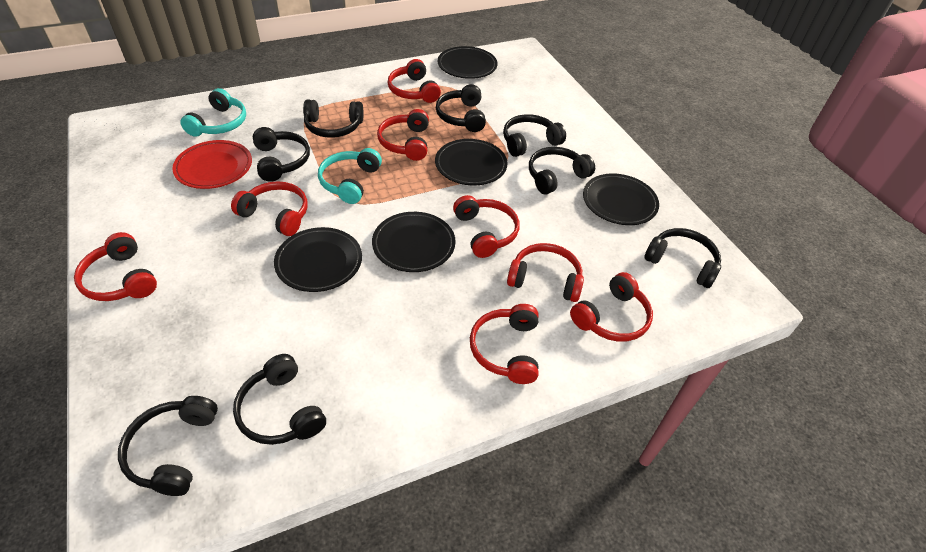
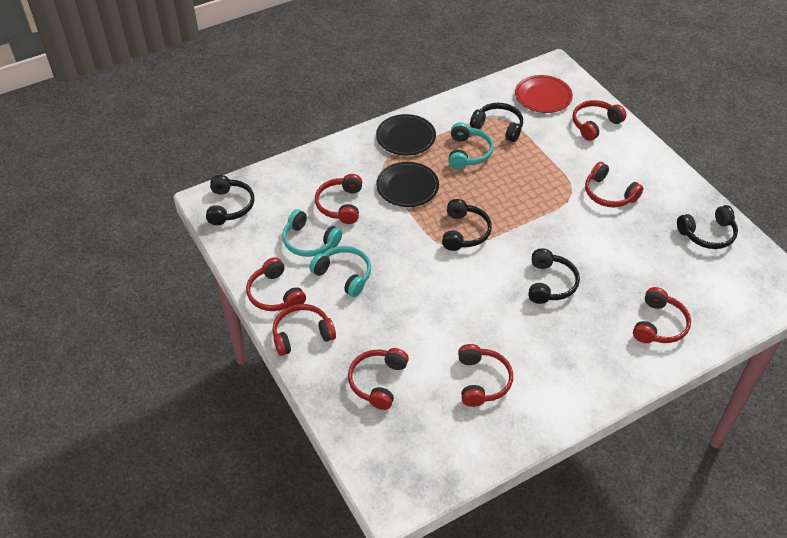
black headphones: [118,396,218,496] [233,354,326,445] [253,127,310,182] [303,99,363,138] [436,84,486,132] [503,114,566,157] [529,147,595,194] [644,228,721,288] = 8 -> [206,175,255,225] [442,199,492,251] [470,103,523,142] [528,248,580,304] [677,205,738,249] = 5
black plate: [274,227,362,292] [372,212,456,272] [435,139,507,185] [438,46,497,79] [583,174,659,225] = 5 -> [376,114,436,155] [376,162,439,207] = 2
turquoise headphones: [180,88,246,137] [318,148,382,204] = 2 -> [282,209,342,257] [309,246,371,297] [448,122,494,169] = 3

